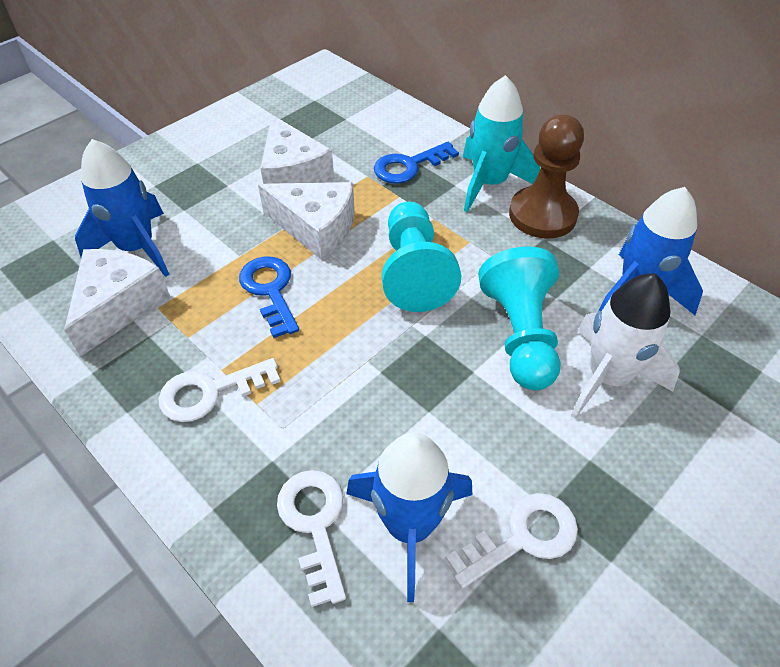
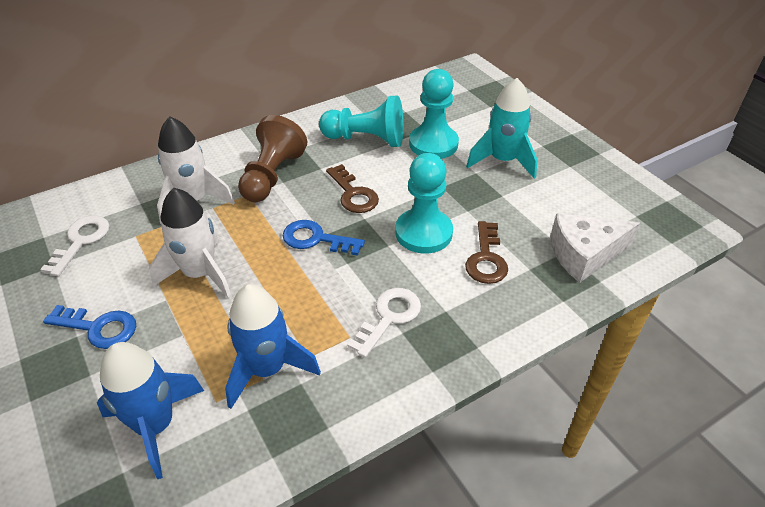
blue rocket: [75,139,170,277] [346,432,472,602] [599,187,703,315] = 3 -> [97,342,204,479] [225,284,321,409] = 2
brown key: none = 0 -> [326,164,379,213] [465,221,508,284] = 2
turquoise pawn: [382,202,461,312] [478,247,561,390] = 2 -> [319,95,404,147] [395,153,453,254] [409,69,459,159] = 3
white cheese: [64,249,170,357] [258,182,355,260] [260,115,334,184] = 3 -> [550,214,640,283] = 1
white key: [159,358,281,422] [277,470,346,607] [445,493,578,589] = 3 -> [40,216,110,276] [347,288,421,358] = 2
white rocket: [571,274,680,419] = 1 -> [149,188,232,299] [157,116,235,224] = 2

